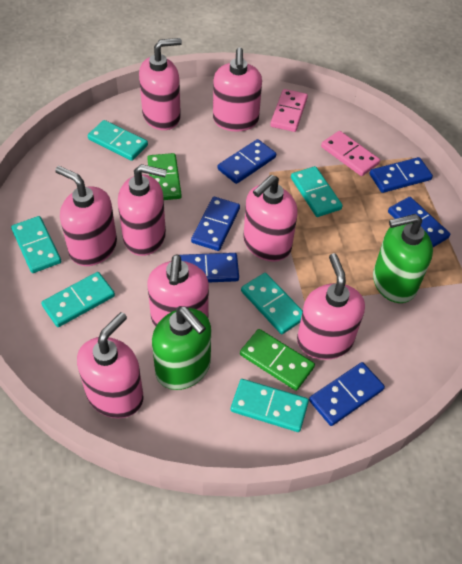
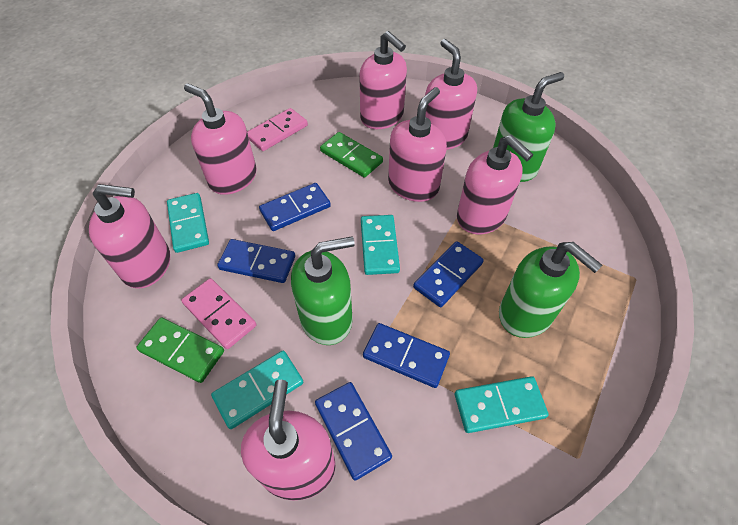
blue domino: [180,253,239,283] [191,197,240,251] [218,139,276,184] [309,362,385,426] [369,157,433,193] [388,197,450,247] = 6 -> [217,239,295,283] [259,183,331,231] [315,382,392,480] [363,323,450,388] [413,241,484,307] = 5
green soap dispenser: [152,306,211,390] [373,214,433,303] = 2 -> [291,237,355,345] [493,72,564,182] [499,242,602,338] = 3
pink soap dispenser: [55,166,117,266] [77,312,143,418] [118,164,167,256] [139,38,182,130] [147,254,209,327] [213,47,262,132] [243,175,298,261] [297,253,365,360] = 8 -> [89,184,170,289] [184,83,257,195] [241,380,336,501] [359,31,407,129] [388,87,447,202] [425,39,477,150] [457,135,533,234] = 7
turquoise domino: [11,216,61,273] [41,272,115,327] [88,120,148,161] [231,379,309,432] [241,273,303,334] [291,166,343,217] = 6 -> [167,193,209,253] [211,351,303,429] [361,215,400,275] [455,376,549,433] = 4

